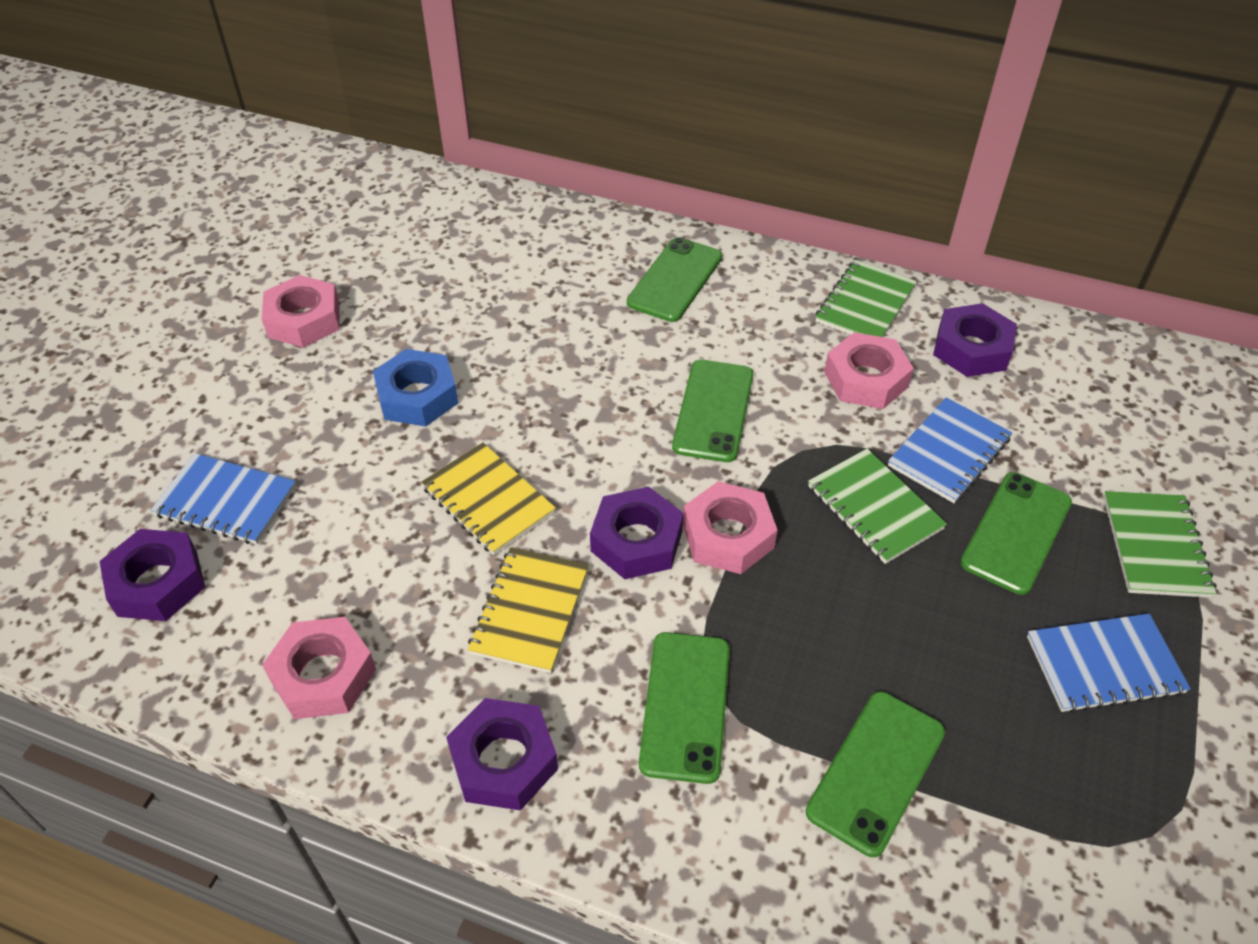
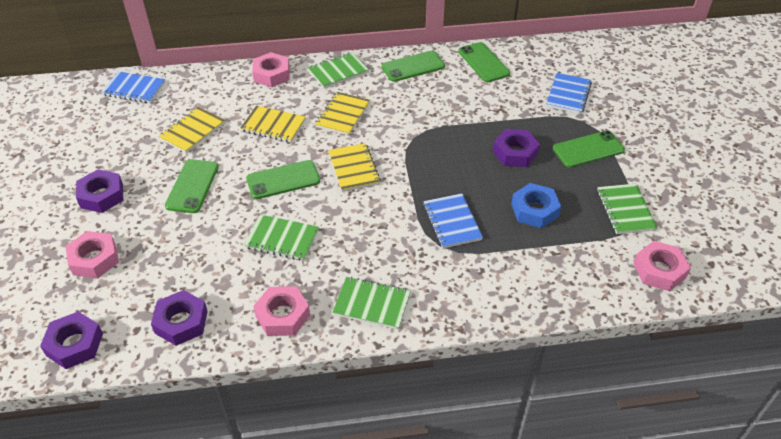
green notebook: [808,449,947,564] [816,260,917,337] [1103,491,1216,598] = 3 -> [244,215,319,261] [308,52,369,88] [332,277,411,330] [597,184,658,234] = 4
yellow notebook: [421,442,556,555] [468,547,589,673] = 2 -> [159,107,225,153] [240,105,306,142] [315,92,370,135] [328,143,381,192] = 4

